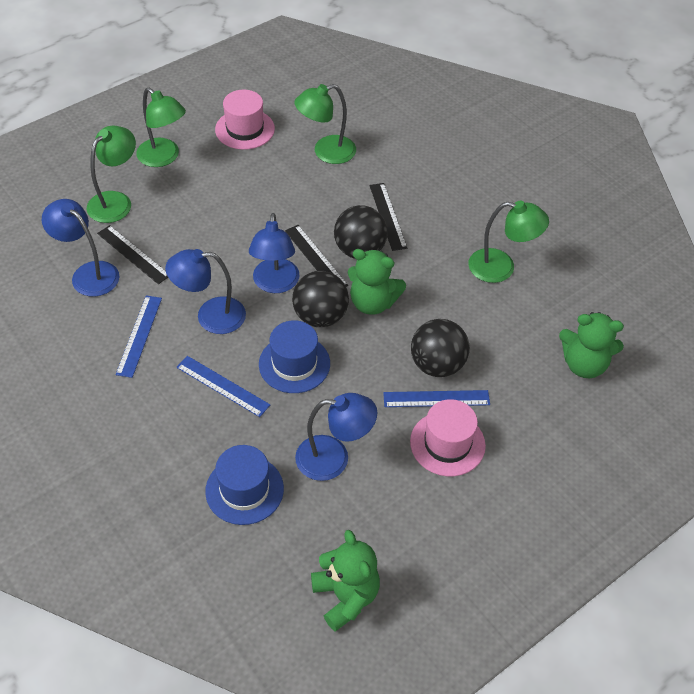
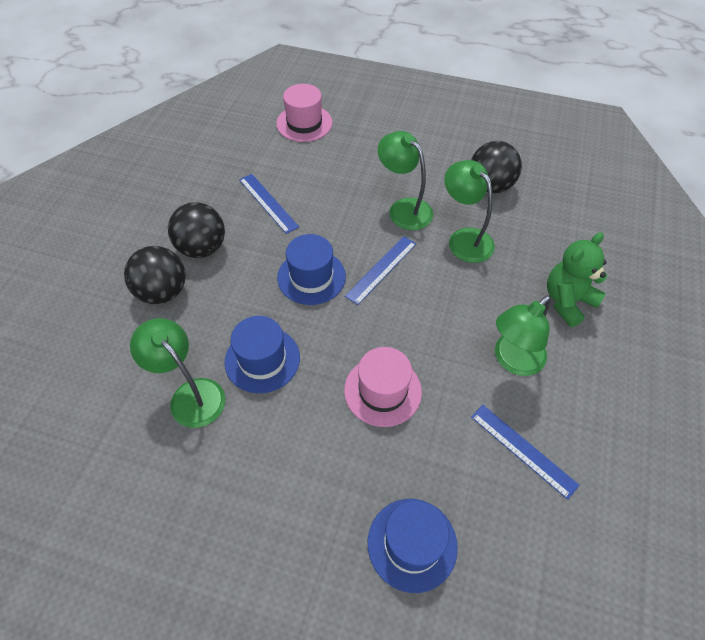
black ruler: [97,225,168,284] [285,225,348,287] [369,183,407,251] = 3 -> none = 0
blue hat: [205,445,284,525] [259,320,330,393] = 2 -> [224,316,300,393] [277,234,346,305] [368,499,458,593] = 3
blue lamp: [42,199,120,297] [165,249,246,334] [249,213,299,293] [295,393,377,481] = 4 -> none = 0
green teddy bear: [311,530,380,631] [348,249,406,315] [559,312,624,378] = 3 -> [547,232,607,327] = 1

